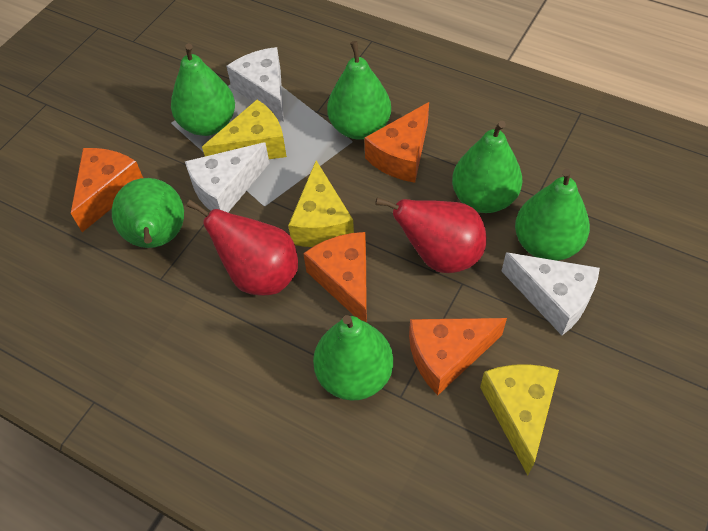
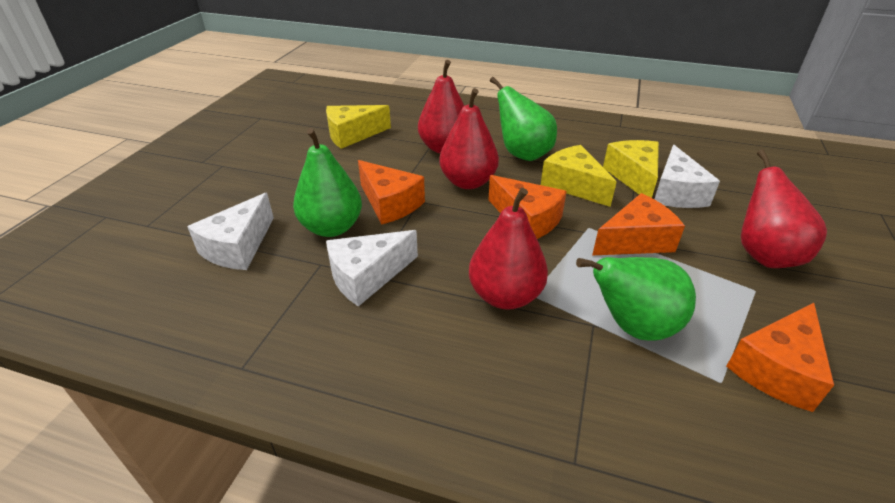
green pear: [112,178,184,248] [171,43,235,136] [313,315,393,401] [327,41,391,140] [452,121,522,213] [515,169,590,261] = 6 -> [293,128,362,237] [490,77,557,161] [576,257,696,341] = 3
red pear: [187,200,298,295] [375,198,487,273] = 2 -> [418,60,464,153] [439,88,499,189] [469,188,548,310] [741,149,827,268] = 4

